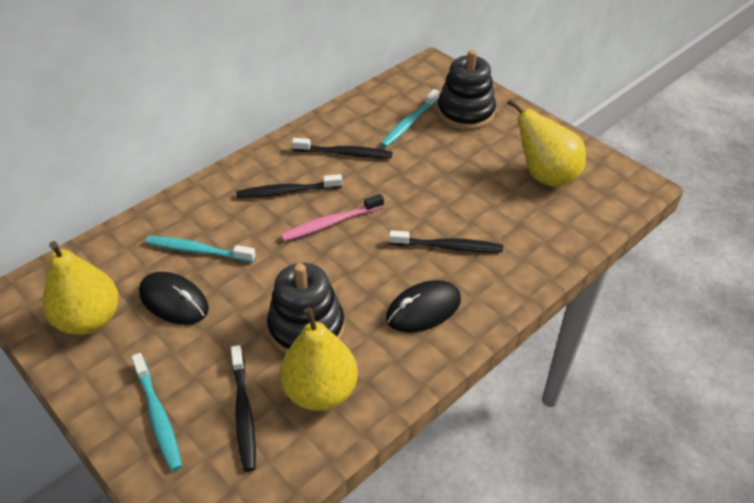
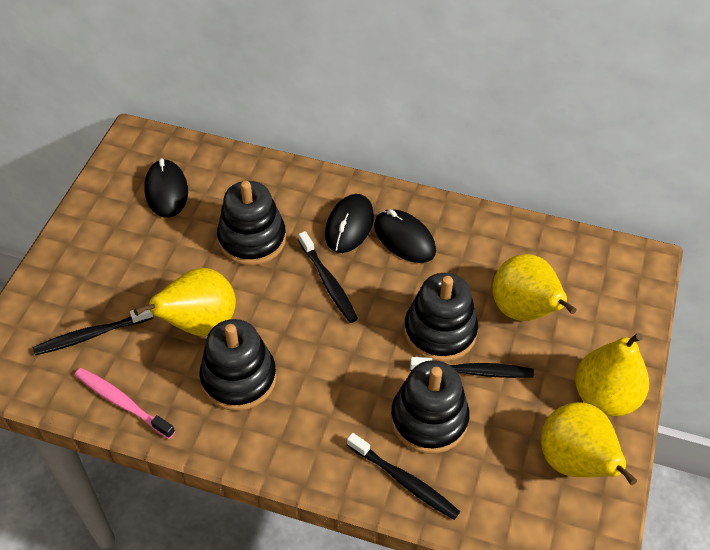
black mouse: [139,272,209,325] [386,280,461,332] = 2 -> [144,158,188,218] [325,194,374,253] [374,209,436,263] = 3
black stacking toy: [267,263,344,354] [437,50,496,130] = 2 -> [200,319,277,411] [217,181,286,266] [391,360,469,454] [404,273,478,362] = 4
turquoise toothbrush: [131,353,182,471] [146,236,256,262] [380,89,439,147] = 3 -> none = 0
yellow pear: [43,241,119,335] [280,307,358,411] [507,98,586,187] = 3 -> [134,268,236,336] [492,254,577,321] [541,402,637,485] [575,333,649,416] = 4

